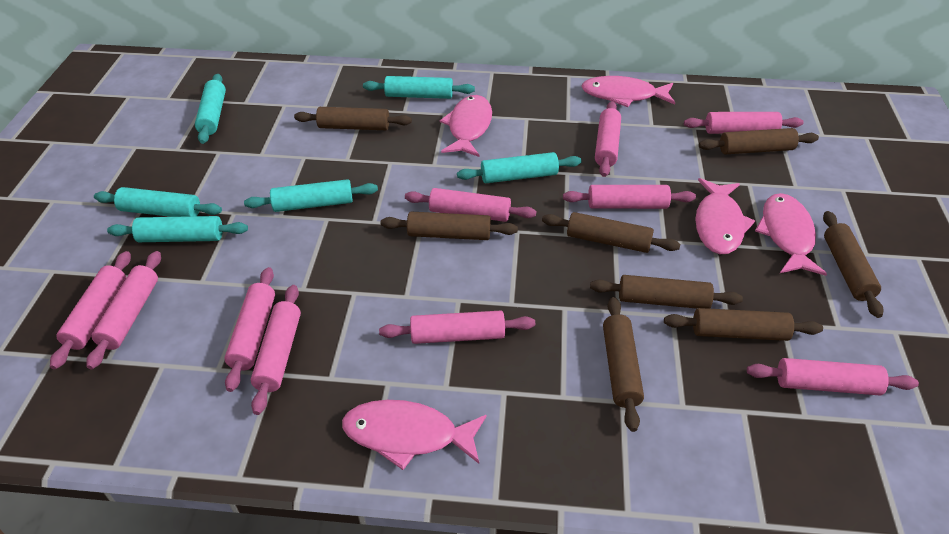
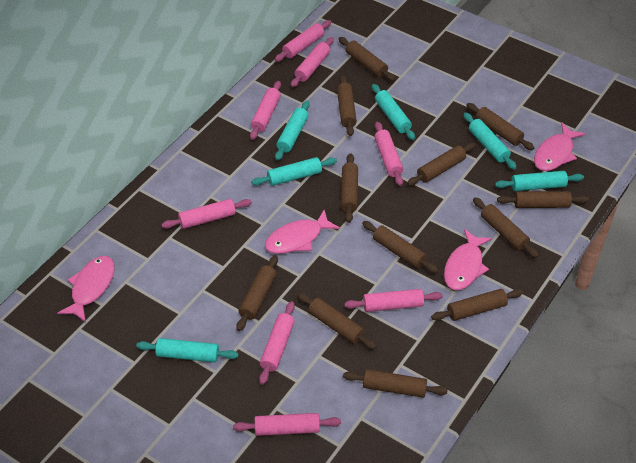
brown rolling pin: [294,107,412,130] [381,212,518,240] [542,212,680,253] [590,275,743,309] [603,297,644,432] [664,308,823,341] [699,128,819,154] [823,211,884,318] = 8 -> [236,255,278,331] [297,293,377,350] [337,75,357,136] [339,37,396,81] [341,153,358,223] [343,369,447,398] [362,221,438,273] [407,143,475,186] [431,289,523,321] [466,103,534,150] [473,197,539,258] [497,191,589,208] = 12
pink fish: [342,400,487,470] [440,95,492,157] [582,76,675,107] [695,178,755,254] [755,193,827,276] = 5 -> [57,256,115,322] [265,210,340,254] [444,229,492,290] [534,122,586,171] = 4
pink rolling pin: [50,251,131,369] [86,251,161,369] [225,267,275,392] [250,285,301,415] [379,311,535,344] [405,188,536,222] [563,185,696,209] [595,101,621,177] [684,112,804,134] [747,358,919,396] = 10 -> [161,199,252,229] [233,413,341,436] [250,81,281,140] [259,301,295,385] [275,20,331,62] [291,37,334,87] [344,289,443,312] [375,122,403,186] = 8

